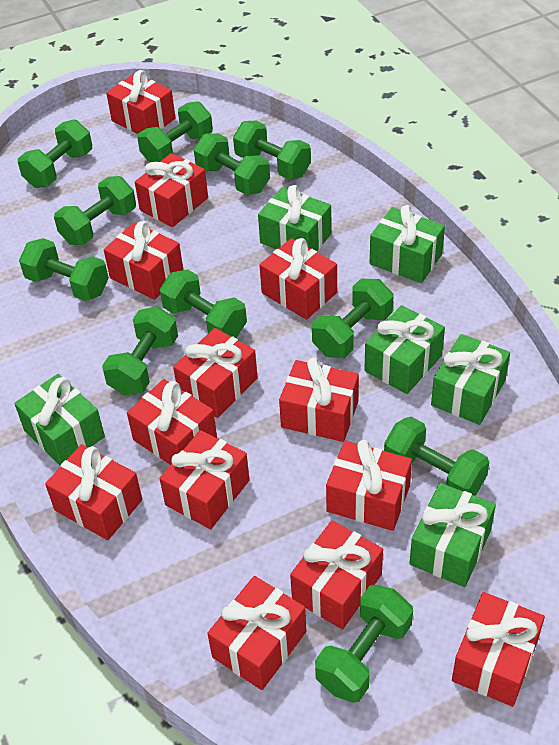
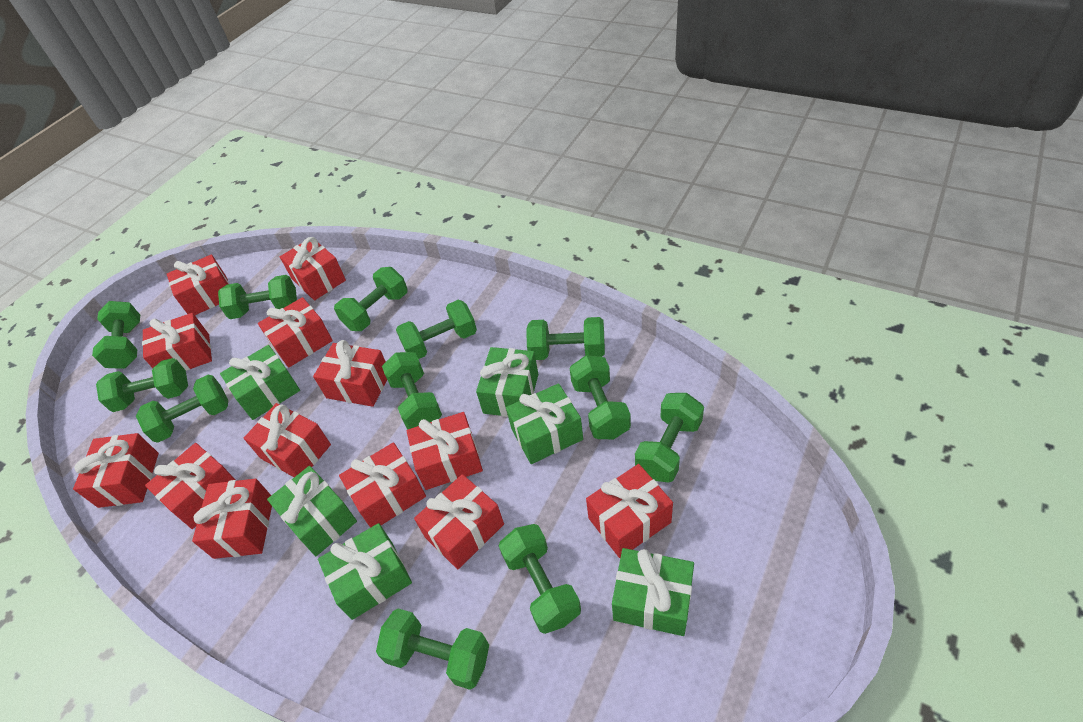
green dumbbell: [18,119,92,188] [19,238,109,301] [54,176,136,245] [102,306,178,395] [137,101,213,163] [160,270,247,338] [194,133,270,195] [233,121,311,179] [312,279,393,358] [315,585,413,703] [384,417,489,496] = 11 -> [92,301,140,369] [96,358,188,412] [136,375,228,443] [218,275,297,319] [334,267,408,331] [376,609,489,690] [382,352,442,429] [396,300,477,359] [499,524,581,634] [526,317,605,360] [570,355,631,439] [635,393,704,482] = 12

